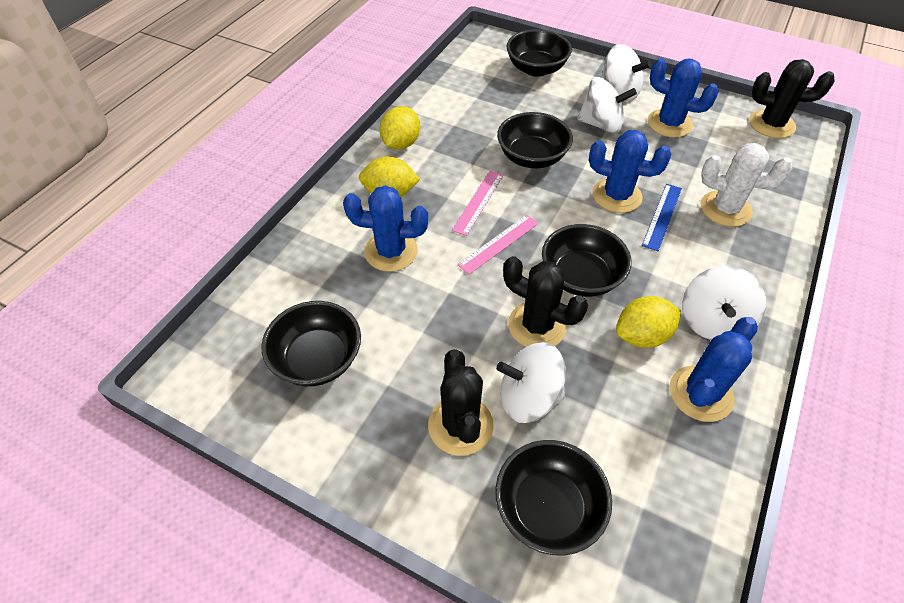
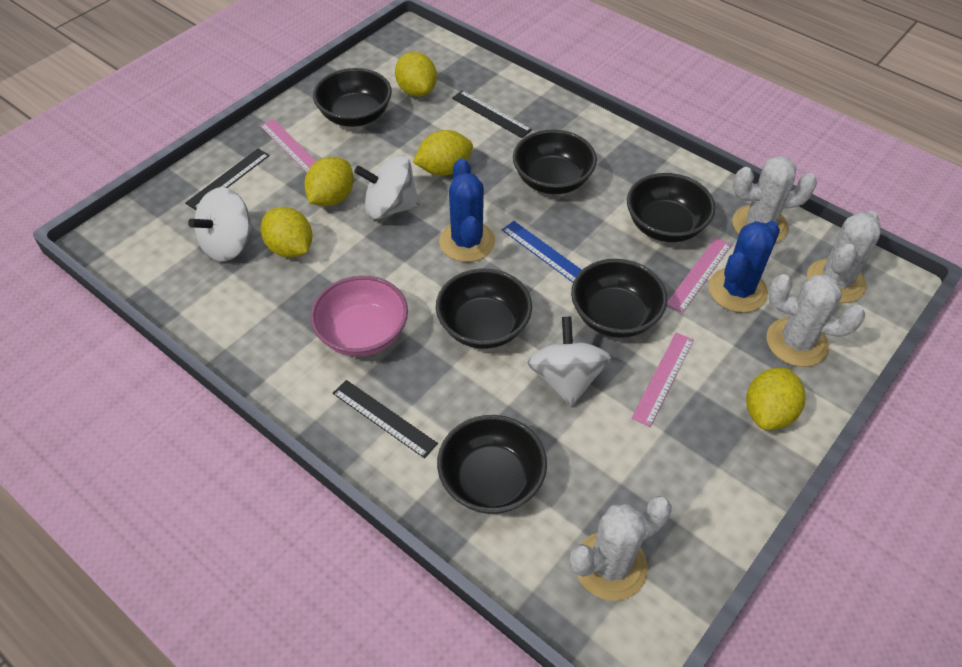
black bowl: [262,301,361,386] [495,440,612,556] [497,112,573,168] [506,29,572,77] [542,224,632,297] = 5 -> [313,68,392,127] [436,269,532,349] [437,415,547,514] [513,130,597,194] [571,259,667,338] [627,173,715,242] = 6
black cactus: [428,349,494,456] [503,256,588,347] [749,59,835,138] = 3 -> none = 0
black ruler: none = 0 -> [185,149,270,210] [333,380,438,458] [452,91,532,138] = 3
blue cactus: [343,185,428,272] [589,130,671,213] [648,58,719,138] [670,317,758,422] = 4 -> [439,158,495,262] [709,221,780,313] = 2
pink bowl: none = 0 -> [310,276,408,357] = 1
pink ruler: [452,171,504,236] [457,215,539,275] = 2 -> [260,119,316,173] [631,333,694,427] [667,237,732,313] = 3
white cactus: [701,143,793,227] = 1 -> [570,496,672,601] [732,156,817,243] [767,274,865,367] [807,211,880,303] = 4
white spinning top: [496,342,566,423] [577,77,637,133] [601,44,652,101] [682,266,766,340] = 4 -> [188,187,253,262] [354,155,420,220] [528,317,611,407] = 3
yellow lemon: [359,157,420,197] [380,106,420,150] [616,296,681,348] = 3 -> [261,207,312,258] [304,157,354,206] [395,52,437,97] [413,130,473,176] [746,368,805,430] = 5

